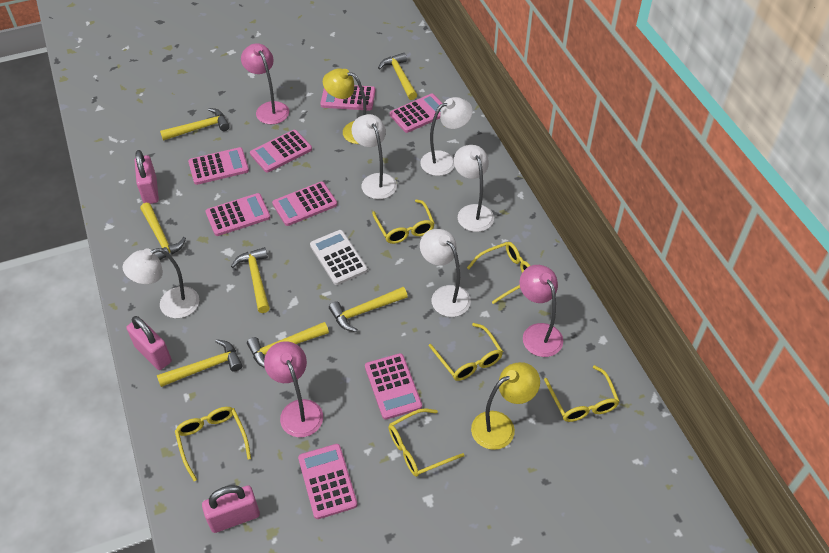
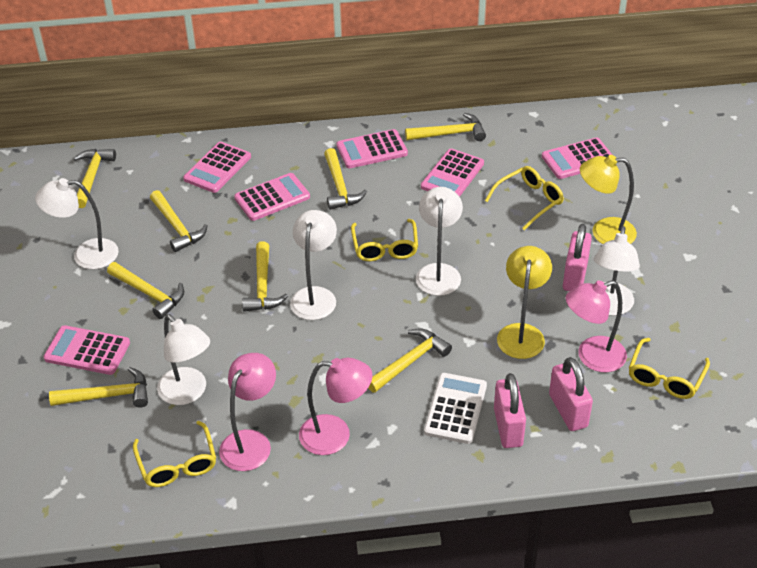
pink calculator: [188,147,249,185] [206,193,270,236] [250,130,312,173] [272,182,337,226] [298,444,357,519] [320,85,375,111] [365,353,422,420] [390,94,443,133] = 8 -> [43,325,130,375] [183,142,251,193] [234,173,310,221] [337,129,408,168] [421,149,484,197] [542,137,612,179] = 6
yellow glasses: [175,407,251,481] [372,199,435,244] [388,408,465,477] [429,323,503,381] [467,242,530,304] [544,365,620,422] = 6 -> [133,421,216,487] [351,219,418,261] [485,166,564,230] [629,338,710,399] = 4
yellow hammer: [140,203,186,260] [157,339,242,387] [160,108,230,141] [231,247,270,313] [247,322,329,368] [329,287,408,332] [378,53,417,100] = 7 -> [49,367,148,408] [73,149,116,208] [107,262,184,319] [150,190,208,252] [242,241,288,312] [324,148,367,210] [368,329,452,393] [405,113,486,141] = 8

